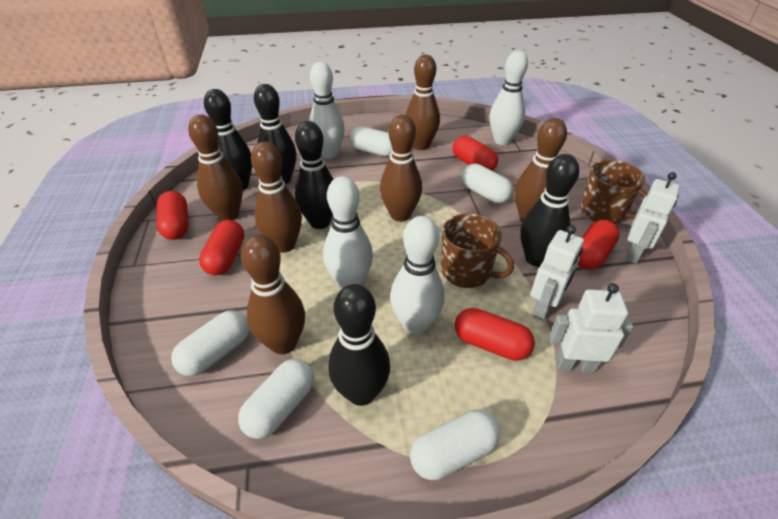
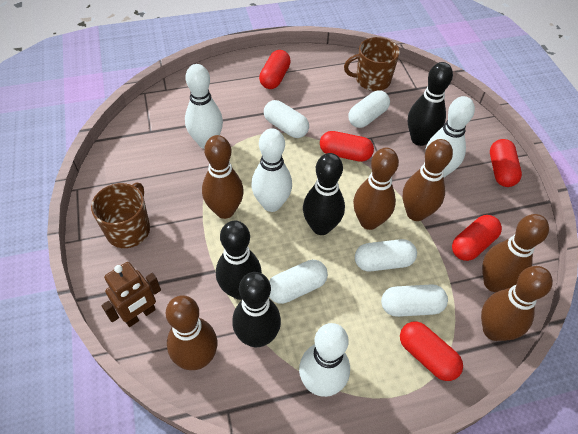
black bowling pin: [204,89,252,190] [254,84,297,185] [295,121,334,229] [328,284,390,406] [520,154,580,267] = 5 -> [216,220,262,300] [232,272,281,347] [303,153,345,235] [408,62,453,146] = 4
brown robot: none = 0 -> [101,262,161,327] = 1
white robot: [531,225,584,321] [549,283,633,372] [625,172,680,263] = 3 -> none = 0

